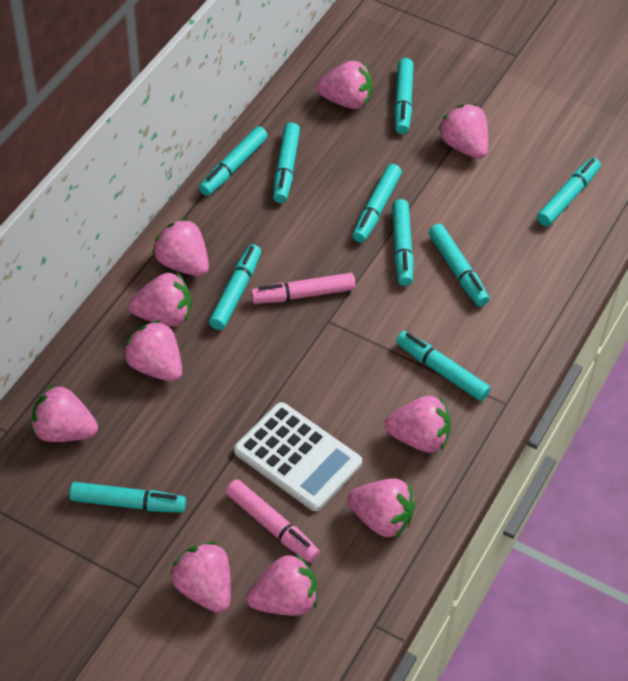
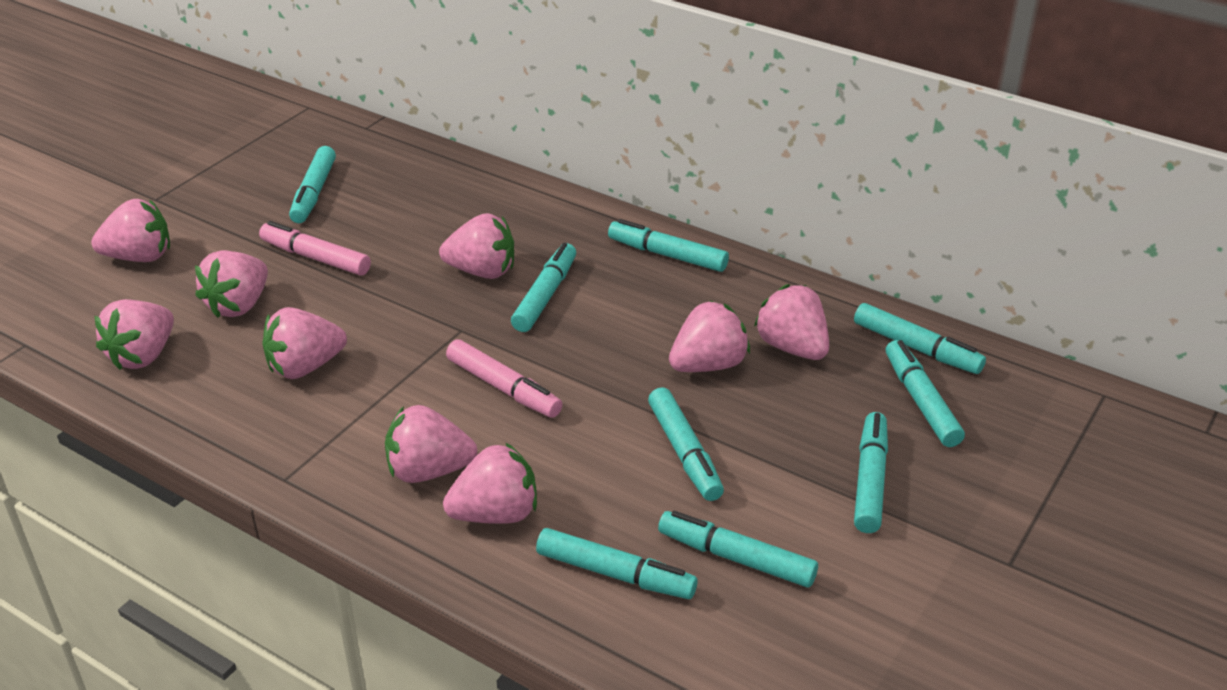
pink strawberry: [31,384,98,442] [123,320,182,382] [129,272,191,327] [152,218,209,276] [170,542,231,613] [246,554,317,616] [316,61,372,109] [347,478,415,538] [384,396,451,453] [438,104,488,159] = 10 -> [91,199,170,262] [94,299,174,370] [195,250,268,318] [262,307,347,379] [385,405,477,483] [439,213,514,279] [443,442,537,524] [669,301,750,372] [754,284,829,360] = 9
turquoise marker: [69,482,186,513] [199,126,268,196] [209,244,261,330] [273,122,300,203] [353,164,402,242] [392,199,414,286] [394,58,414,134] [396,331,491,401] [428,224,489,306] [537,158,601,226] = 10 -> [289,146,336,223] [511,243,576,332] [536,528,698,599] [608,219,729,272] [648,387,724,501] [658,511,818,588] [854,303,986,374] [854,412,888,533] [886,340,965,447] = 9
white calculator: [234,402,362,511] = 1 -> none = 0

